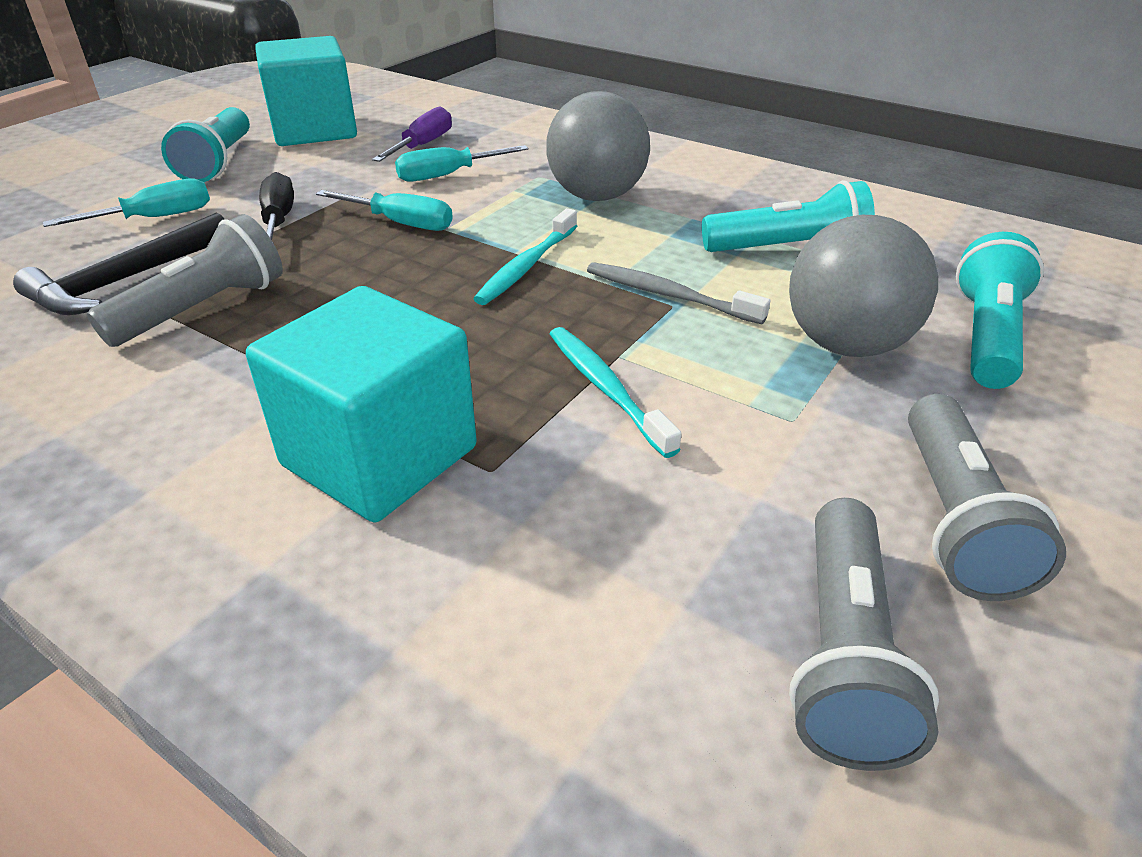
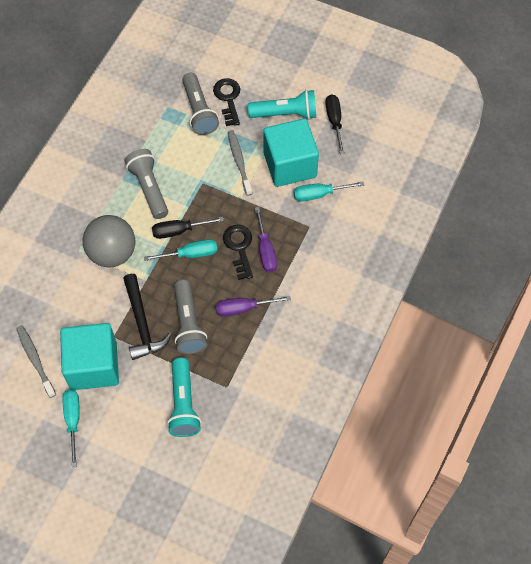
black key: none = 0 -> [213,78,240,126] [223,225,253,280] = 2
black screwdriver: [259,172,294,240] = 1 -> [152,217,224,239] [325,94,345,154] = 2
grey ball: [547,91,650,201] [789,215,938,357] = 2 -> [83,215,135,267] = 1
grey toothbrush: [587,262,770,324] = 1 -> [16,325,56,398] [228,130,252,196] = 2
purple screwdriver: [372,107,452,162] = 1 -> [216,296,291,317] [255,207,277,272] = 2
turquoise flashlight: [161,107,250,182] [702,180,875,252] [956,232,1044,389] = 3 -> [167,358,201,437] [248,90,316,119] = 2
turquoise toothbrush: [473,208,577,305] [550,327,682,458] = 2 -> none = 0

